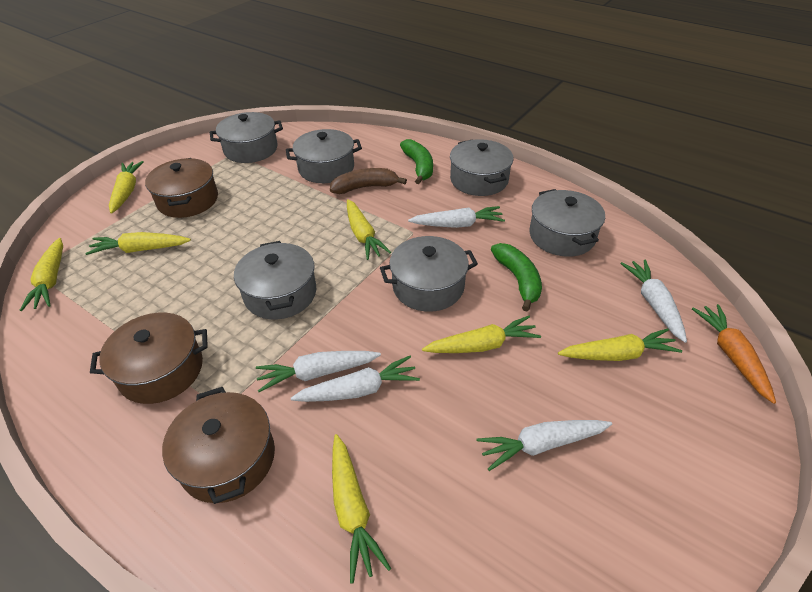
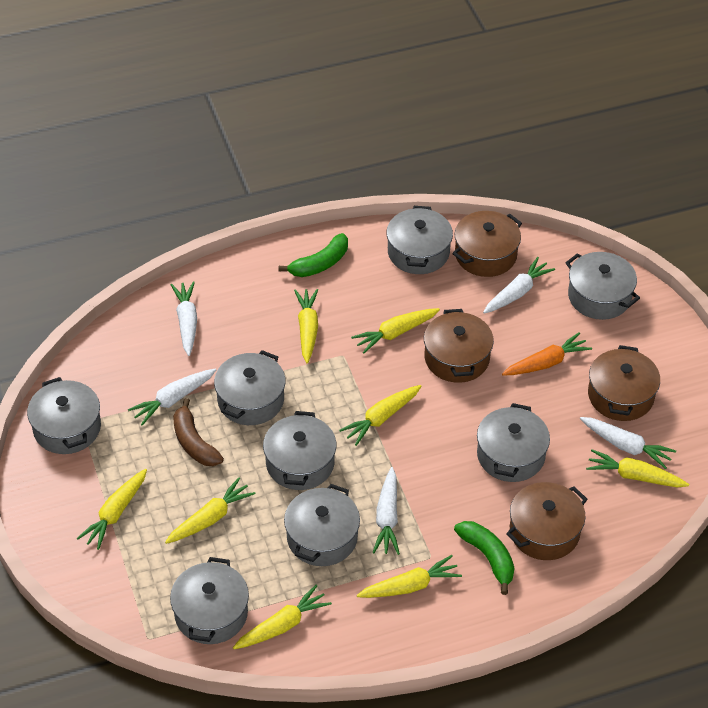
brown pot: [90,313,208,404] [145,158,218,218] [162,387,275,504] = 3 -> [424,309,494,383] [452,211,522,277] [506,482,588,560] [588,345,660,421] = 4
grey pot: [210,112,283,163] [234,241,316,320] [286,129,362,183] [380,236,478,312] [450,139,513,196] [529,189,605,257] = 6 -> [27,377,101,454] [170,557,249,644] [214,350,285,425] [263,411,336,490] [284,484,360,566] [386,206,453,274] [477,403,550,482] [566,252,640,320] = 8
yellow carrot: [20,238,63,311] [85,232,191,255] [109,161,143,214] [332,434,391,584] [347,199,391,260] [422,316,541,353] [558,328,682,361] = 7 -> [77,469,147,550] [165,478,255,544] [233,585,332,649] [294,289,318,363] [339,385,422,446] [351,308,440,354] [357,555,462,598] [586,449,689,487] = 8

